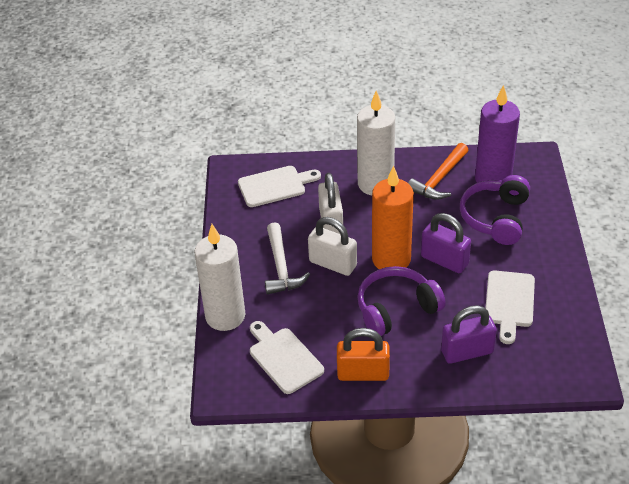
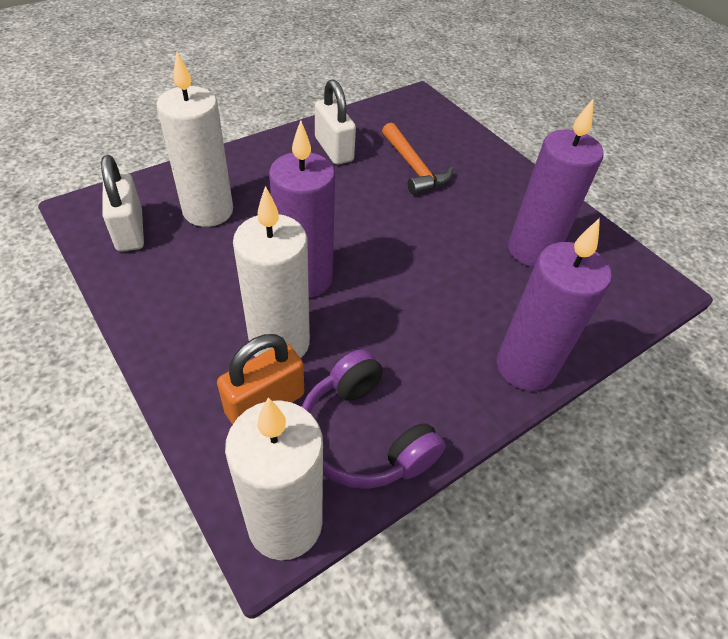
orange candle: [372,165,414,269] = 1 -> none = 0
purple candle: [475,85,520,191] = 1 -> [269,120,335,298] [497,218,612,391] [508,98,604,267] = 3
purple headphones: [357,266,446,336] [460,175,530,245] = 2 -> [302,349,446,489] = 1
purple padlock: [421,213,471,273] [441,305,497,364] = 2 -> none = 0
white candle: [194,224,245,331] [357,91,395,195] = 2 -> [157,52,233,227] [225,397,323,560] [233,186,310,358] = 3
white cutting board: [238,166,321,207] [250,321,324,394] [485,270,535,344] = 3 -> none = 0
white hammer: [265,222,310,295] = 1 -> none = 0

